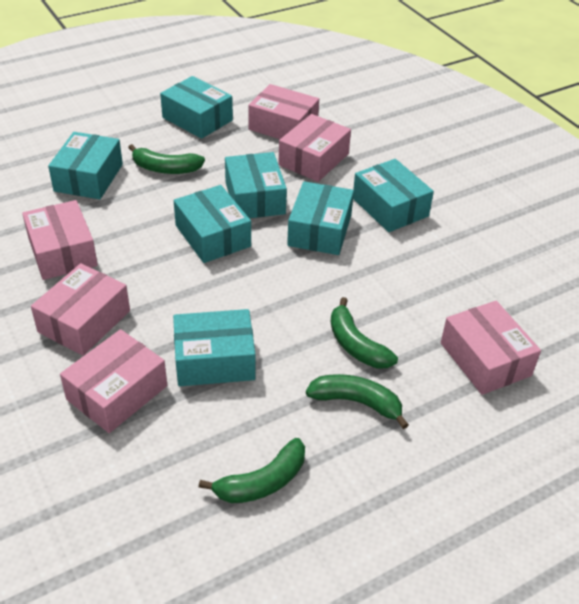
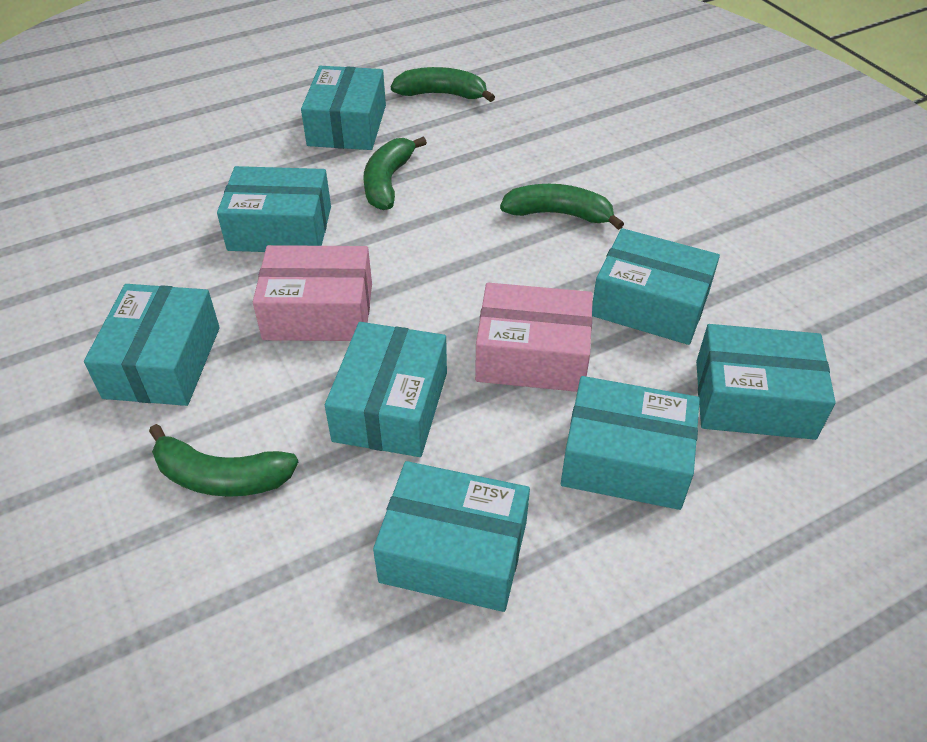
pink box: [22,200,98,280] [31,263,130,356] [60,329,167,433] [248,84,319,139] [278,114,351,182] [441,301,541,395] = 6 -> [253,245,372,341] [475,283,593,392] = 2
turquoise box: [48,132,123,199] [160,76,233,139] [173,309,255,386] [174,185,251,263] [225,152,287,218] [287,181,354,255] [353,159,434,232] = 7 -> [84,284,220,406] [217,166,331,252] [301,66,386,150] [325,322,447,457] [373,461,530,612] [561,376,700,510] [592,228,720,345] [696,324,836,440] = 8

